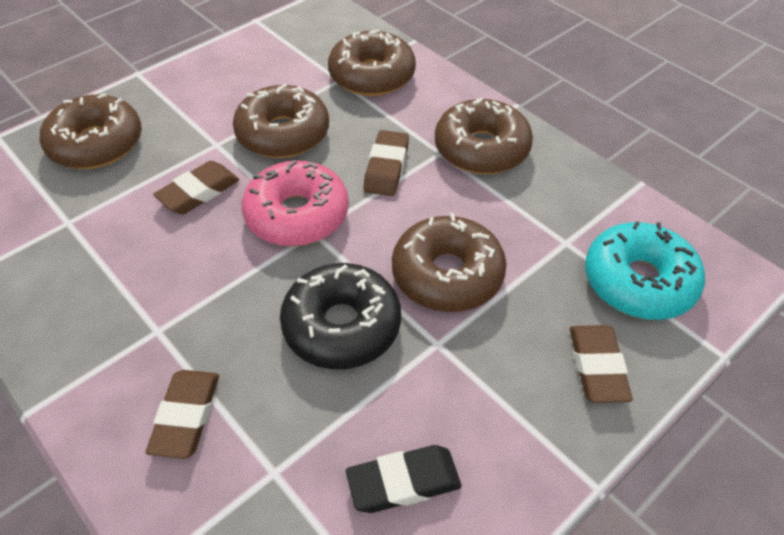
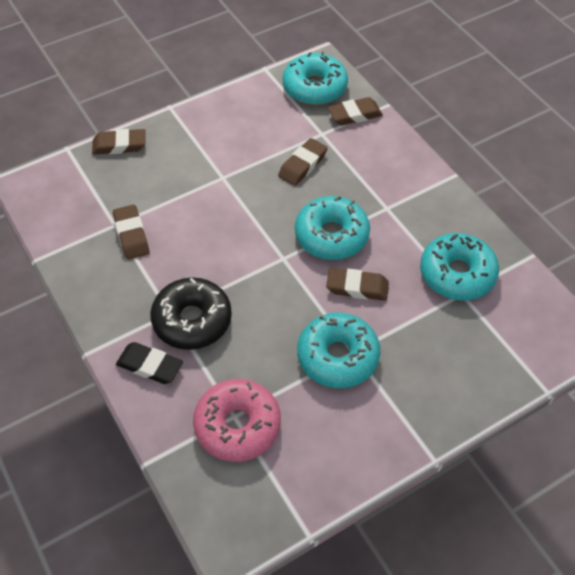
brown donut: [39,93,142,169] [233,84,329,158] [328,30,416,96] [392,213,507,312] [435,98,533,174] = 5 -> none = 0
brown eraser: [146,370,219,459] [153,161,239,214] [363,130,409,196] [570,325,633,403] = 4 -> [92,129,146,155] [113,205,149,260] [278,138,328,186] [326,268,389,301] [328,97,383,126] = 5
turquoise donut: [585,221,705,320] = 1 -> [282,52,348,105] [295,196,370,260] [297,313,380,388] [420,233,499,301] = 4

